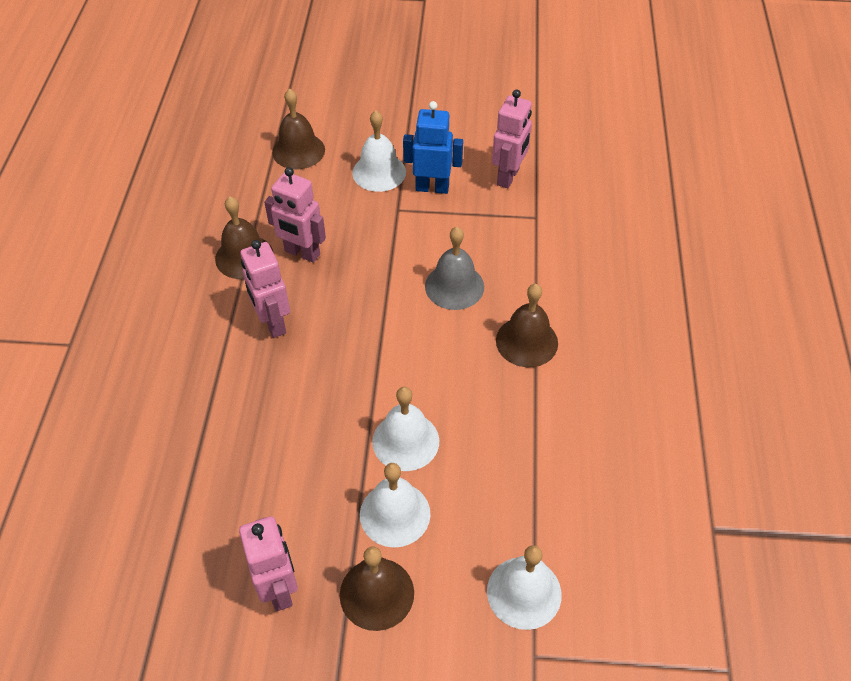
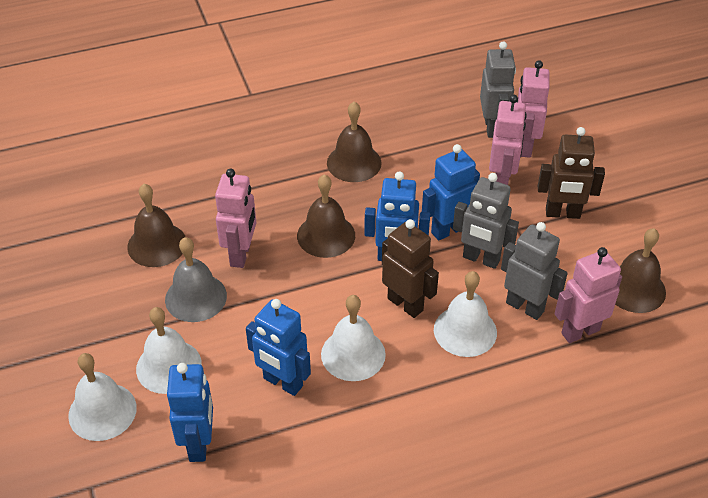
blue robot: [403,101,463,194] = 1 -> [167,363,213,462] [246,299,311,396] [364,171,430,261] [422,144,480,241] = 4
brown robot: none = 0 -> [382,219,439,318] [538,127,605,219] = 2
grey robot: none = 0 -> [453,173,519,269] [480,41,516,138] [501,222,568,320] = 3

